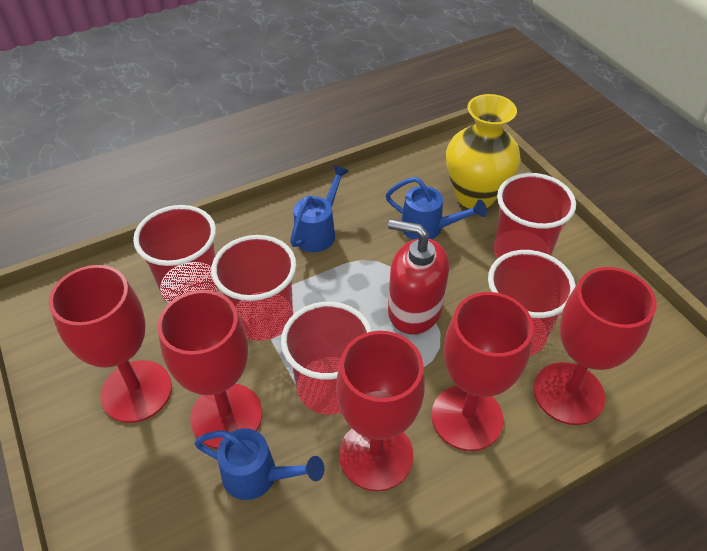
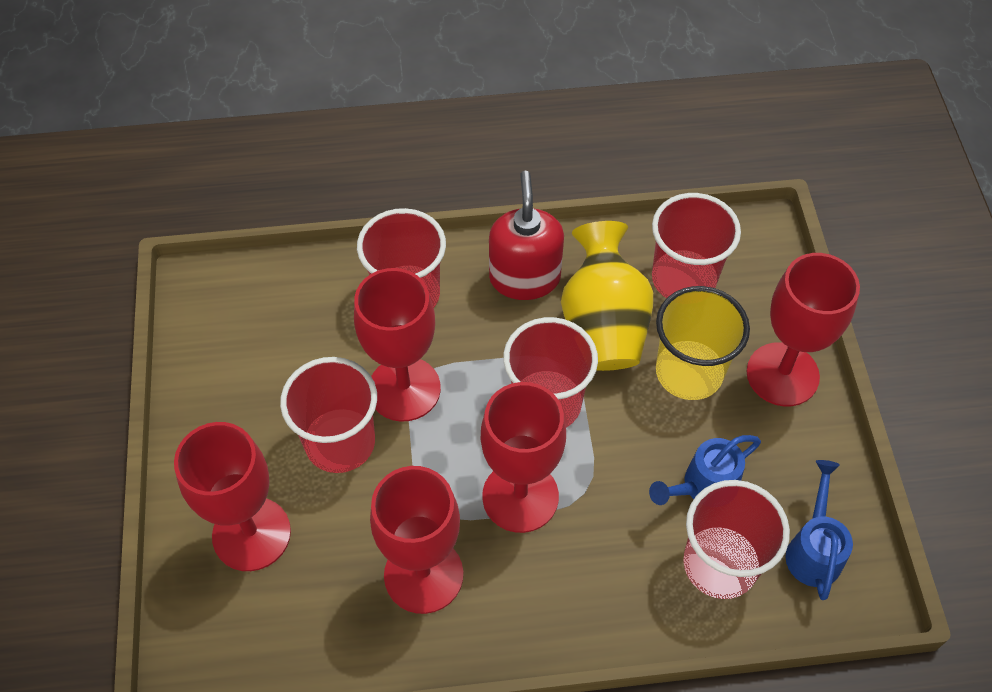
blue watering can: [194,428,324,500] [290,165,349,252] [386,177,487,240] = 3 -> [649,435,761,505] [785,460,853,600] = 2
yellow cup: none = 0 -> [656,286,750,400] = 1

